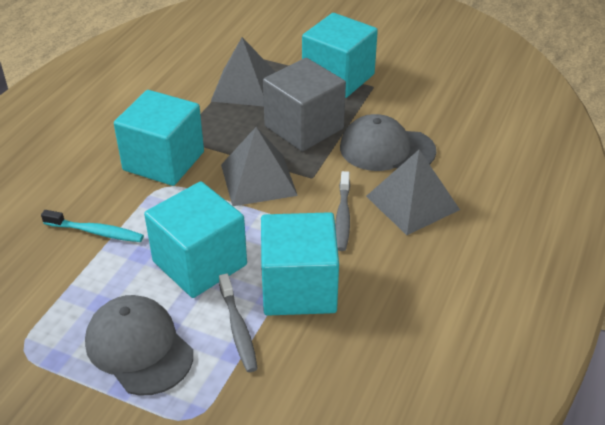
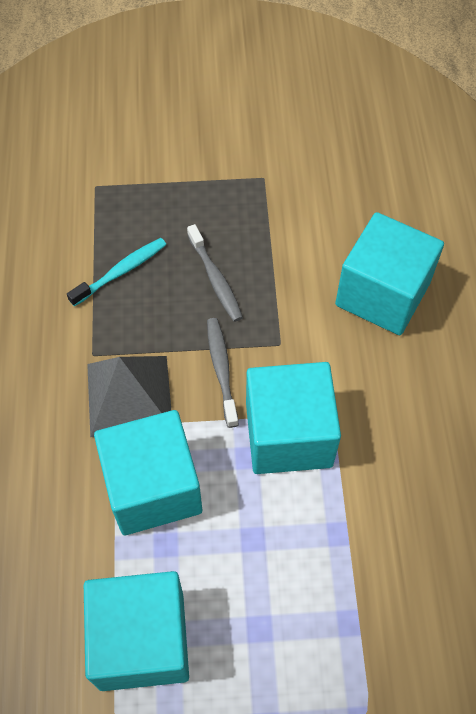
grey cap: [85,295,193,396] [340,114,436,171] = 2 -> none = 0
grey cube: [263,58,346,151] = 1 -> none = 0
grey pyramid: [210,37,275,106] [221,127,298,206] [366,150,460,235] = 3 -> [87,356,171,437] = 1

